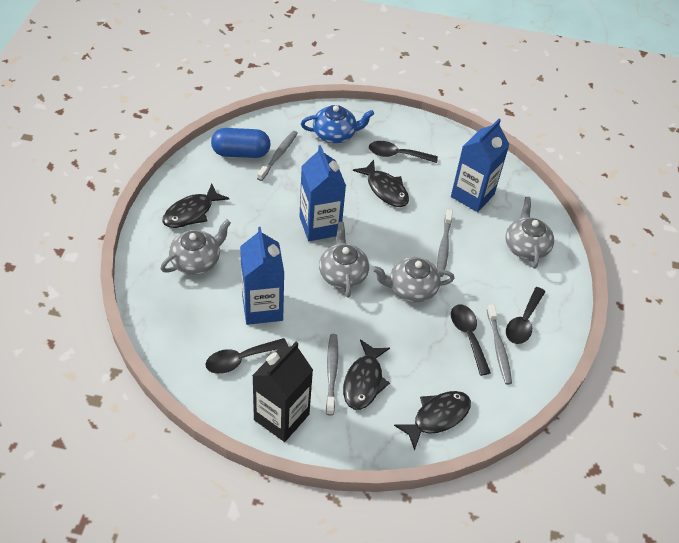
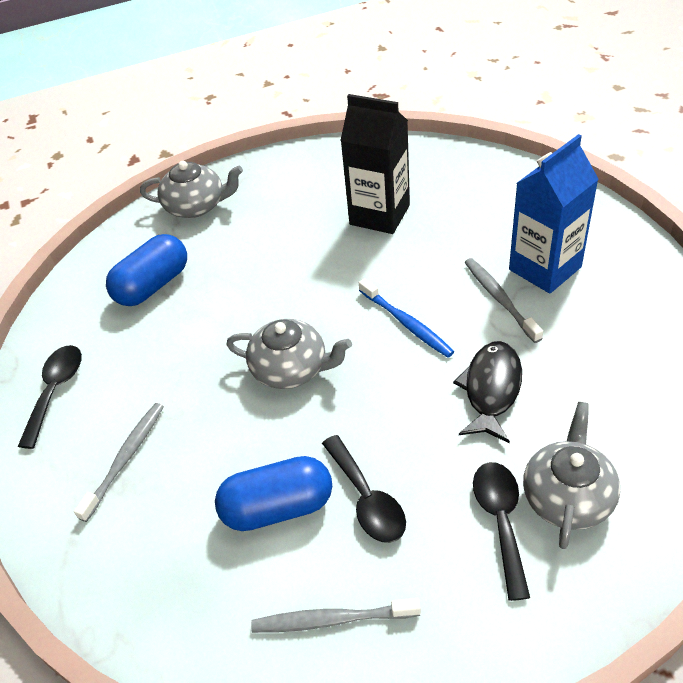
black fish: [162,184,230,228] [343,340,390,410] [353,160,409,207] [394,391,471,451] = 4 -> [453,341,522,444] = 1
black spoon: [206,338,288,374] [369,141,438,163] [451,305,491,376] [506,287,546,344] = 4 -> [18,345,82,449] [322,435,406,543] [473,462,530,601] = 3
blue capsule: [211,128,271,158] = 1 -> [106,234,187,306] [215,456,332,531] = 2
blue carton: [240,227,284,325] [299,145,346,241] [451,119,510,212] = 3 -> [509,134,599,294] = 1
blue teapot: [301,105,374,143] = 1 -> none = 0
blue toothbrush: none = 0 -> [359,278,455,358] = 1
grey teapot: [161,220,231,275] [319,222,369,298] [372,257,455,302] [506,197,554,268] = 4 -> [140,161,243,218] [226,319,352,389] [523,402,620,549] = 3
grey toothbrush: [257,131,298,181] [326,334,338,415] [437,210,453,277] [487,304,512,385] = 4 -> [74,403,164,522] [251,598,421,633] [465,258,543,343] = 3

